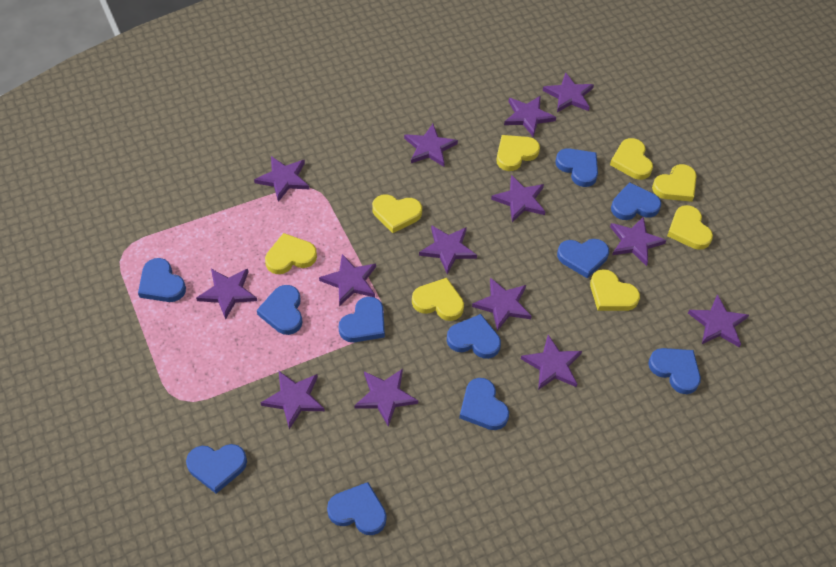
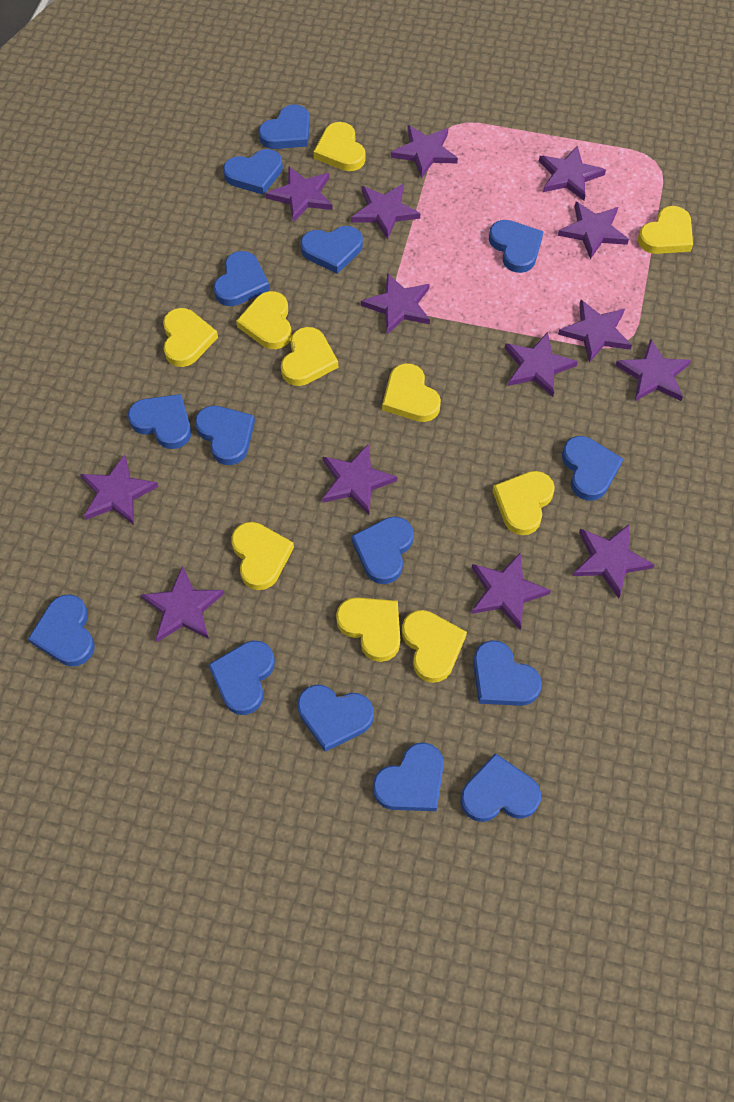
blue heart: [138,258,186,302] [186,444,247,494] [257,285,302,335] [327,482,386,535] [339,297,385,342] [447,314,501,359] [459,378,509,430] [555,148,598,187] [557,239,609,278] [611,182,661,220] [648,348,701,394] = 11 -> [28,594,95,666] [128,394,191,449] [195,406,255,465] [208,640,275,715] [213,251,270,306] [223,149,283,195] [258,104,310,149] [297,685,374,752] [301,226,363,274] [351,516,414,584] [373,742,444,811] [460,753,541,822] [473,640,542,706] [489,220,544,273] [562,436,623,501] = 15
yellow heart: [265,233,317,274] [372,194,422,233] [412,278,464,321] [496,135,540,171] [590,269,640,311] [610,138,653,180] [652,164,697,202] [667,205,713,250] = 8 -> [163,308,218,367] [231,522,294,590] [236,291,292,349] [281,327,338,386] [314,122,365,171] [336,597,400,662] [382,363,441,422] [402,610,467,683] [492,471,555,535] [638,206,693,254] = 10

